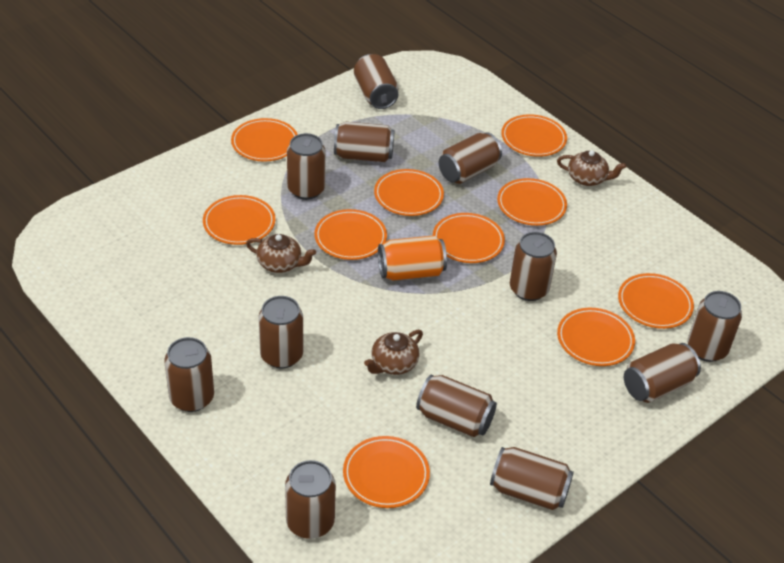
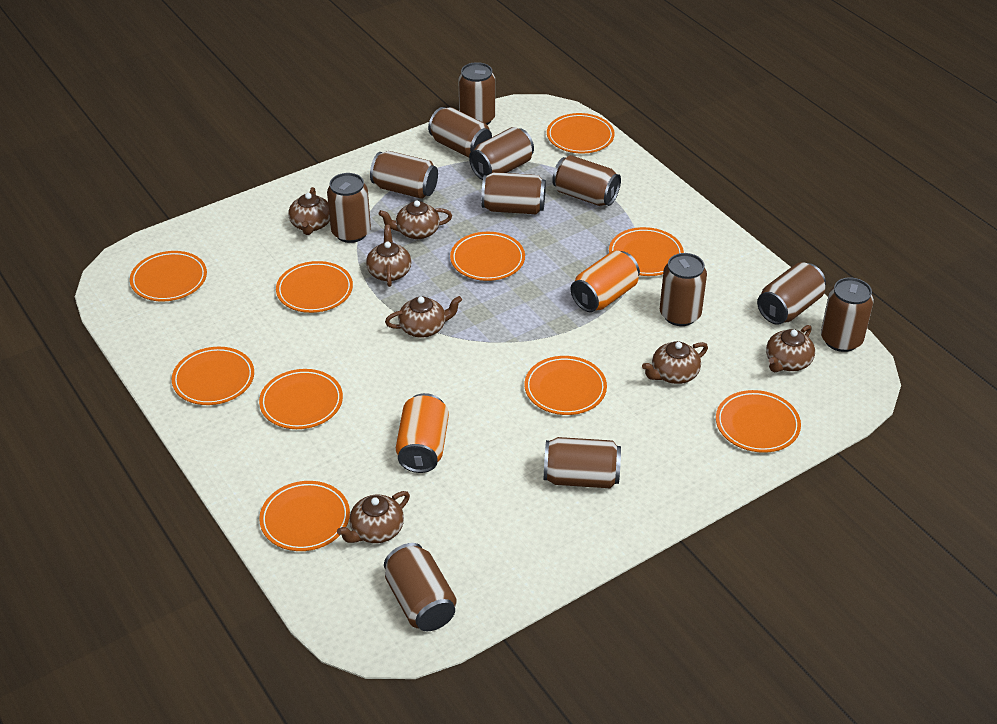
brown teapot: [246,234,316,273] [364,330,423,375] [557,150,626,186] = 3 -> [288,187,330,235] [337,491,410,543] [366,225,412,287] [378,201,452,239] [385,296,462,338] [642,341,708,384] [766,325,815,372] = 7
orange can: [378,235,447,281] = 1 -> [396,393,449,473] [571,250,640,312] = 2

